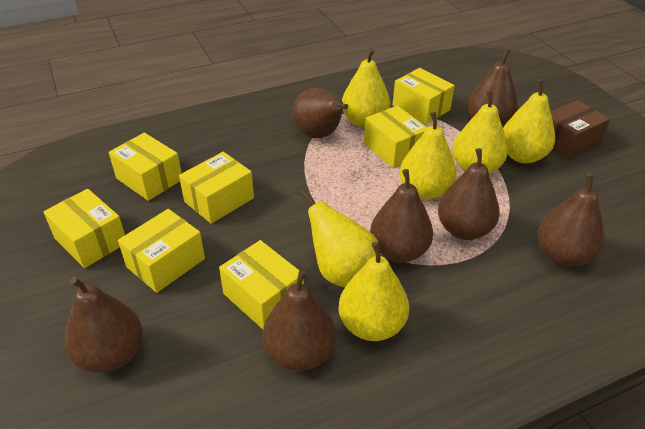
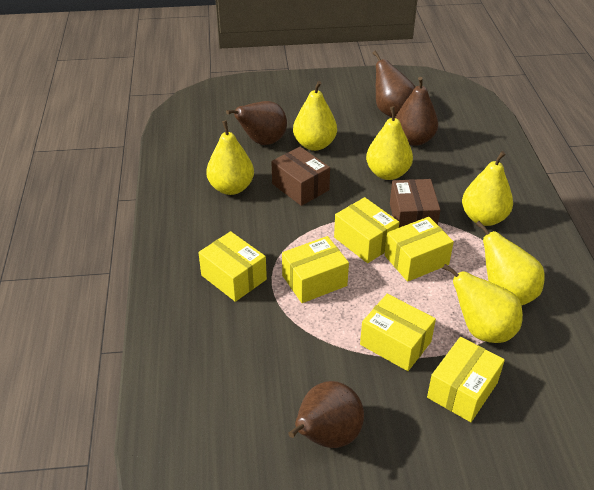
brown box: [550,100,610,160] = 1 -> [271,147,330,206] [390,179,440,228] = 2
brown pear: [64,277,143,373] [263,269,336,371] [292,88,348,138] [370,169,433,263] [438,148,500,240] [468,49,518,127] [537,173,605,267] = 7 -> [226,101,287,145] [288,381,364,448] [373,51,415,117] [395,77,438,146] = 4
yellow box: [43,189,125,268] [109,133,182,201] [118,209,205,293] [179,152,254,224] [219,240,304,329] [364,106,427,169] [393,68,455,124] = 7 -> [198,231,267,302] [282,236,349,303] [334,197,399,263] [360,294,436,371] [385,217,454,282] [427,337,505,422] = 6

